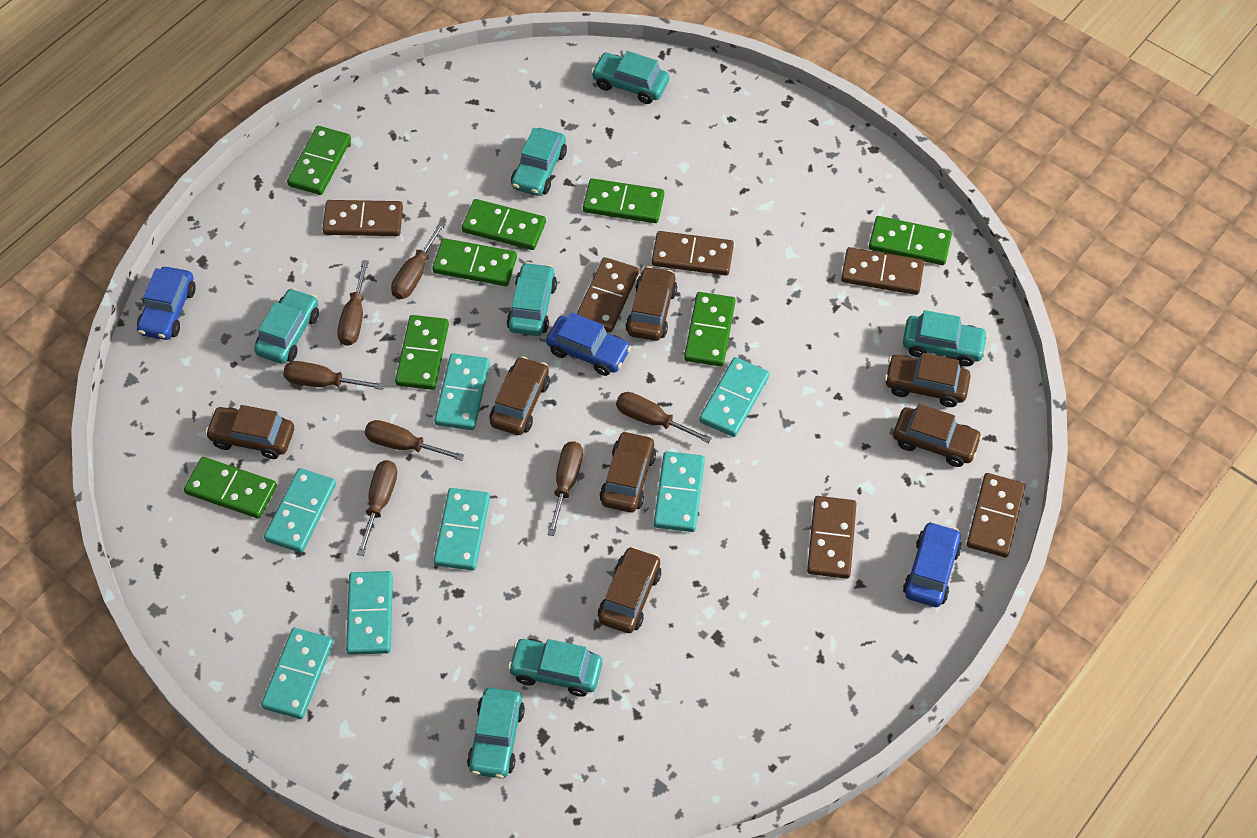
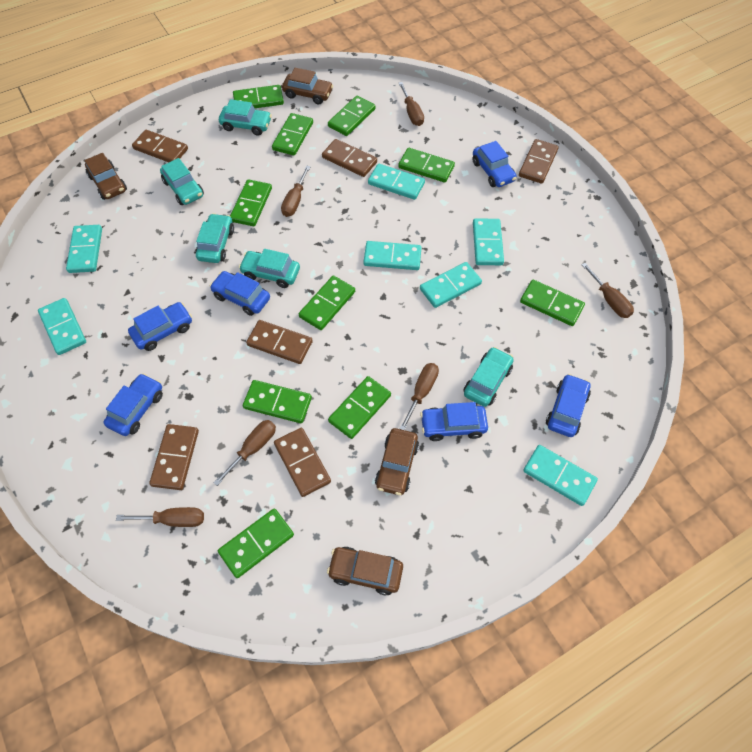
blue car: [137,267,196,340] [546,312,631,376] [903,521,962,607] = 3 -> [104,373,163,436] [128,302,192,351] [210,271,270,316] [420,402,488,441] [472,141,517,187] [546,374,591,437] = 6
brown car: [205,405,294,459] [490,356,550,435] [598,546,661,633] [600,431,656,512] [626,266,677,341] [884,353,971,407] [893,404,983,467] = 7 -> [84,153,127,200] [282,68,333,104] [327,547,403,595] [375,428,419,495] = 4
brown screwdriver: [283,361,385,390] [337,260,369,346] [357,460,397,556] [365,420,465,461] [391,221,446,299] [547,441,583,536] [616,392,712,443] = 7 -> [116,507,204,527] [213,420,276,486] [281,165,311,217] [399,82,424,126] [399,363,439,430] [582,263,634,318] = 6
green domino: [184,457,277,519] [287,126,351,195] [395,315,449,390] [432,238,517,286] [462,199,546,250] [583,178,664,223] [684,292,735,367] [869,216,952,265] = 8 -> [218,509,294,578] [230,179,272,226] [233,85,284,108] [243,380,312,423] [272,113,313,156] [299,276,355,330] [328,96,376,136] [328,376,391,439] [398,148,455,183] [520,280,585,326] = 10
turquoise car: [254,288,319,364] [467,688,525,778] [507,262,557,336] [508,639,602,697] [511,128,567,196] [591,51,669,104] [903,310,988,366] = 7 -> [160,158,204,205] [196,213,234,263] [219,99,272,136] [239,249,300,288] [463,347,514,407] = 5

